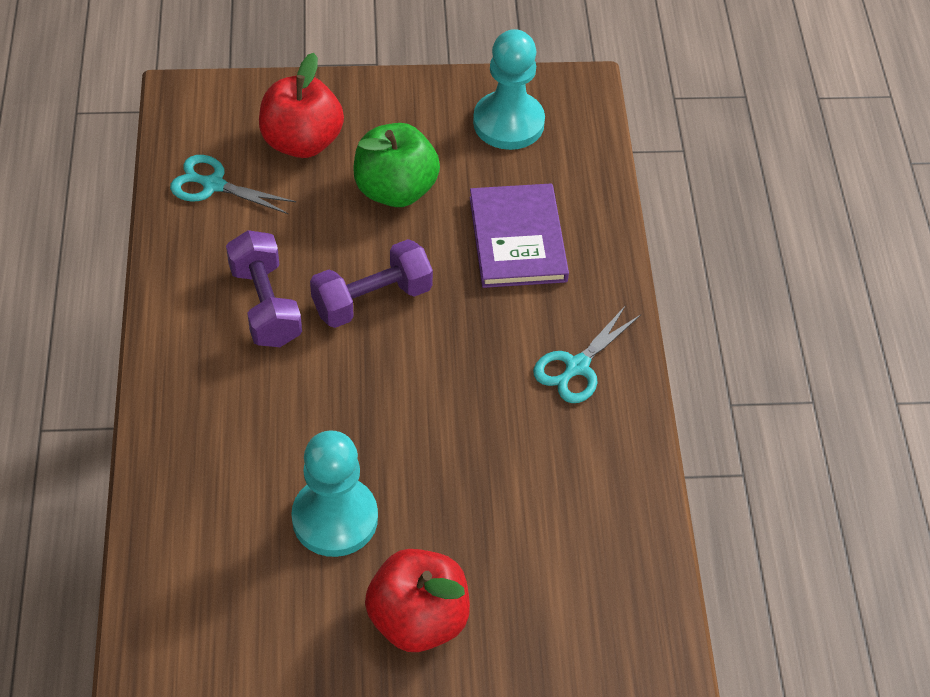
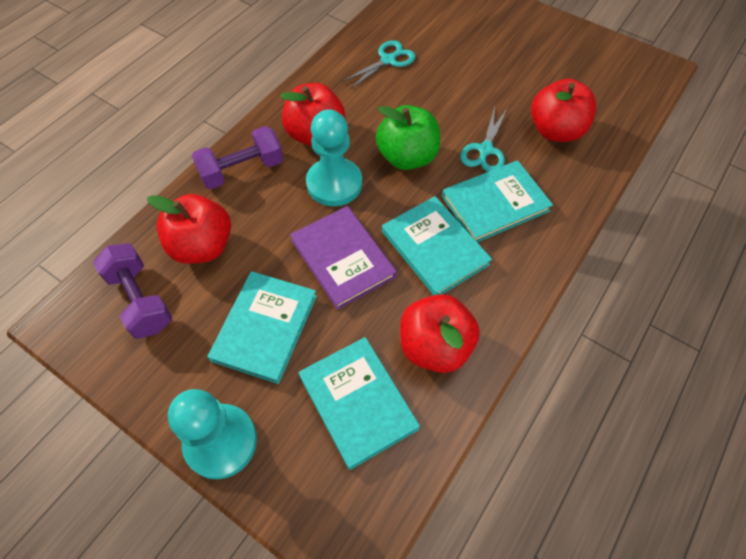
red apple: [259,53,344,158] [365,549,470,652] = 2 -> [147,194,231,264] [280,83,345,146] [400,294,480,373] [531,79,597,142] = 4
turquoise book: none = 0 -> [207,271,317,384] [299,337,420,470] [382,196,492,295] [442,160,553,242] = 4

